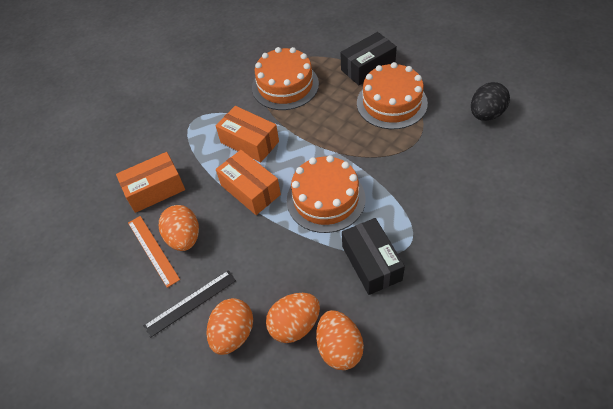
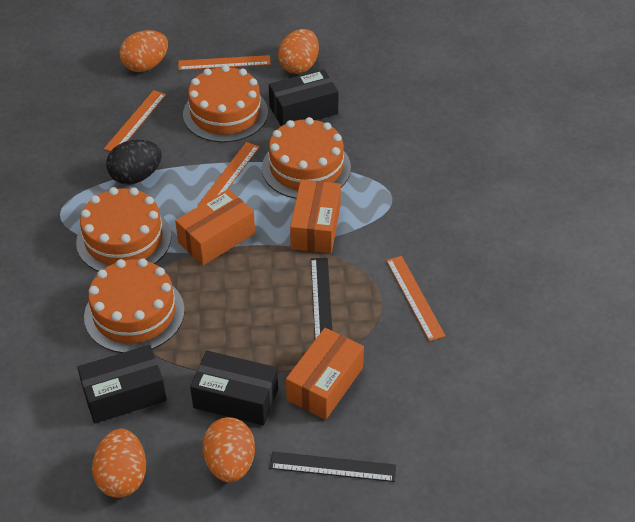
black box: [340,32,397,85] [342,218,405,295] = 2 -> [77,345,167,424] [190,351,278,426] [269,69,339,126] = 3
black ruler: [144,270,236,338] = 1 -> [270,452,396,482] [311,258,332,339] = 2
orange cake: [252,47,319,110] [287,155,366,233] [357,62,428,129] = 3 -> [76,187,171,271] [84,258,185,353] [183,65,268,142] [262,117,351,199] = 4
orange ruler: [128,216,180,288] = 1 -> [104,90,166,151] [178,55,271,70] [197,142,260,206] [386,256,446,341] = 4

